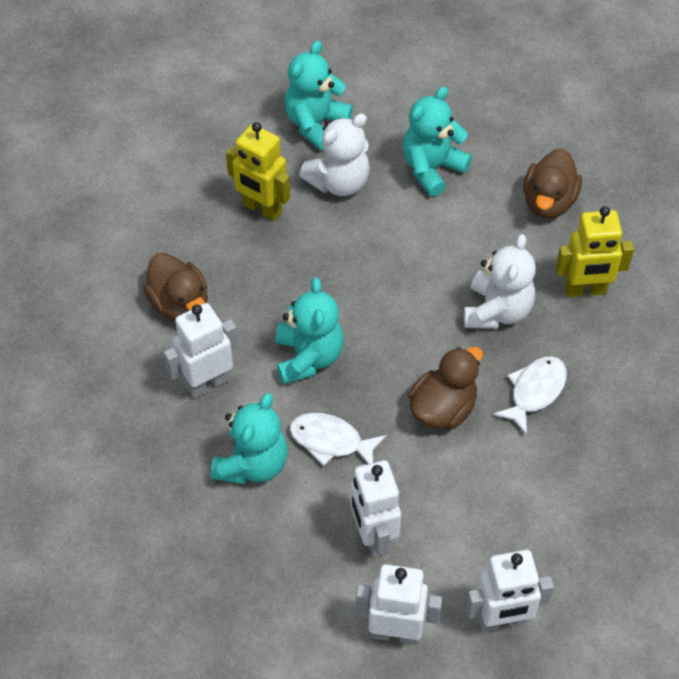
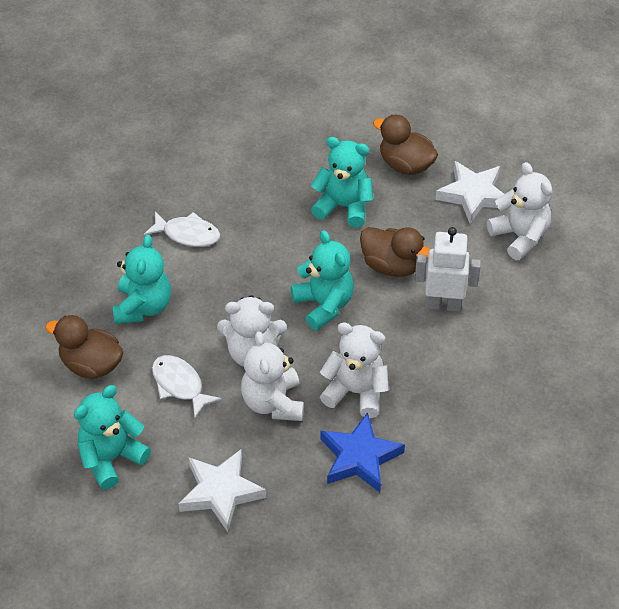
blue star: none = 0 -> [320,412,405,493] = 1
white robot: [164,303,238,398] [351,460,401,558] [356,564,442,645] [466,550,554,632] = 4 -> [415,227,481,312] = 1
white star: none = 0 -> [179,450,266,532] [435,161,509,224] = 2
white teddy bear: [299,114,370,196] [464,234,536,329] = 2 -> [217,295,287,367] [241,331,304,421] [320,322,389,418] [487,162,552,260] = 4
yellow robot: [226,122,290,221] [555,206,634,297] = 2 -> none = 0

